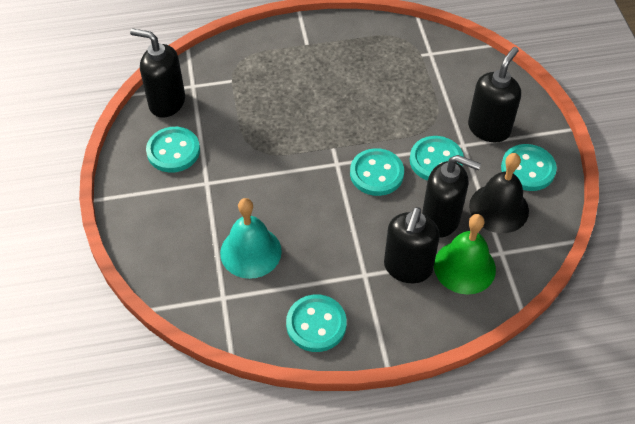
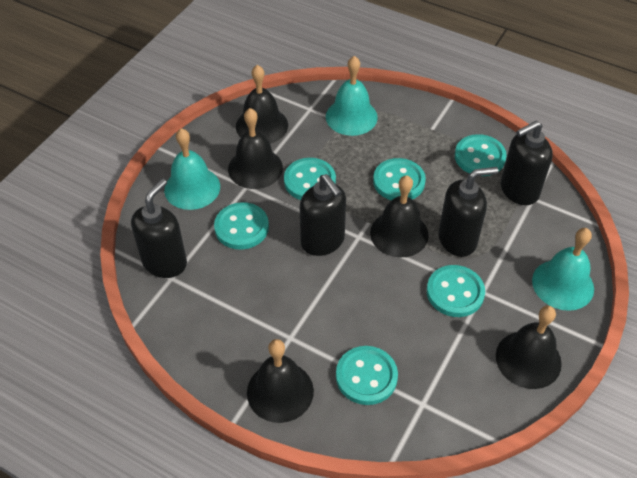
black bell: [469,153,529,233] = 1 -> [228,108,283,189] [236,65,288,144] [247,339,314,423] [370,175,429,258] [496,306,562,389] = 5
green bell: [434,214,496,294] = 1 -> none = 0
turquoise bell: [220,198,282,279] = 1 -> [164,128,220,210] [326,56,378,136] [532,228,594,311] = 3
turquoise button: [146,127,200,173] [286,294,347,352] [350,148,404,196] [410,136,464,181] [501,144,557,191] = 5 -> [214,202,269,249] [284,158,336,200] [336,346,398,405] [373,158,426,200] [427,265,485,317] [455,134,507,176] = 6

